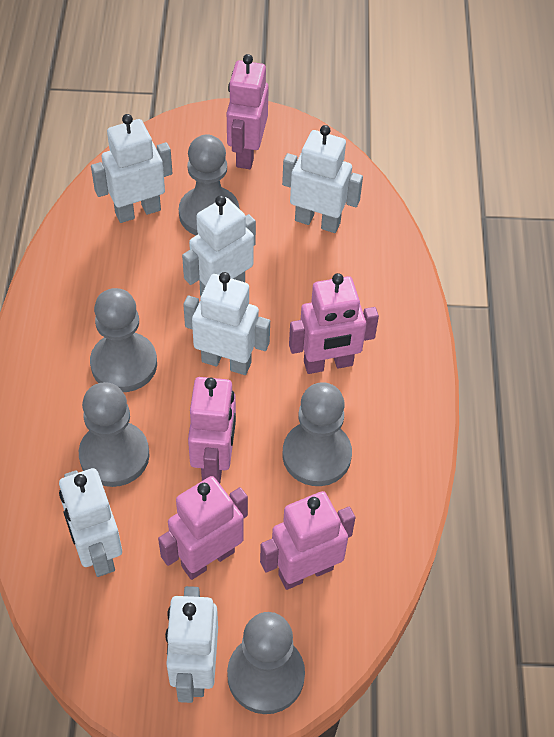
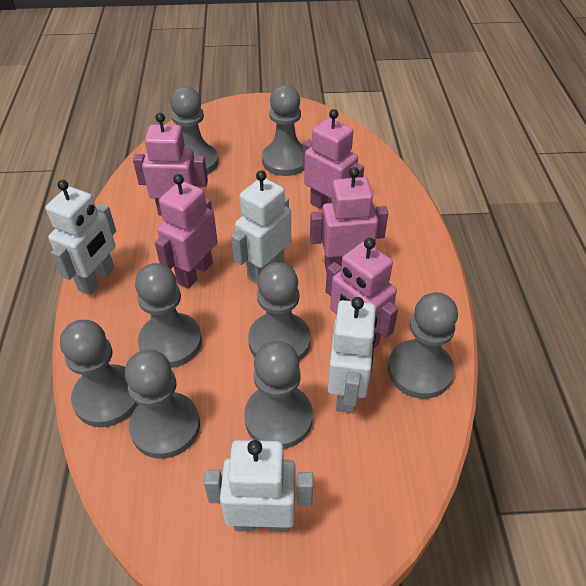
grey pawn: [79,382,149,487] [90,288,157,392] [179,134,239,235] [227,612,305,714] [283,382,352,486] = 5 -> [60,320,139,427] [125,350,200,459] [135,263,202,368] [170,86,218,175] [244,341,313,449] [248,262,311,361] [262,85,305,176] [388,292,458,399] = 8
white robot: [59,468,122,577] [91,114,172,223] [165,586,218,703] [182,195,256,296] [183,272,270,375] [282,125,363,233] = 6 -> [45,180,116,295] [204,440,313,532] [231,171,291,284] [328,297,377,413] = 4

